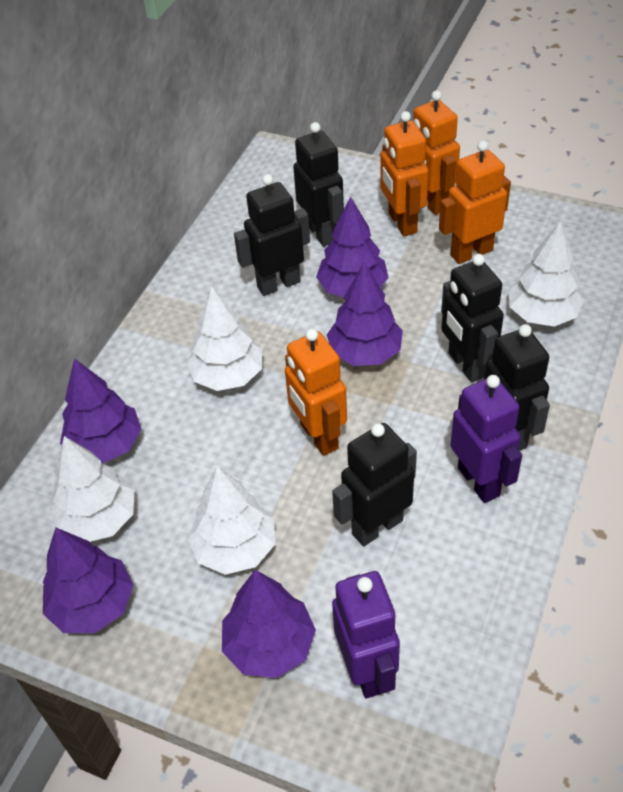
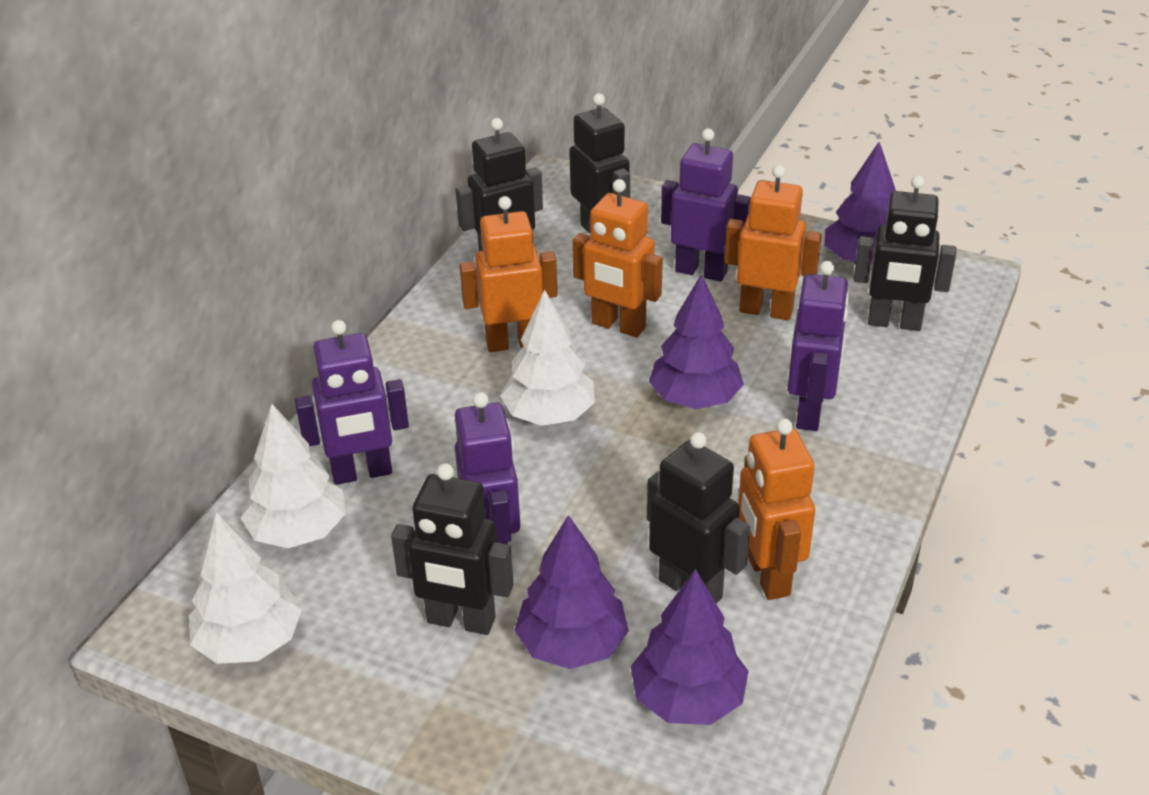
purple robot: [332,571,400,699] [450,375,522,503] = 2 -> [295,320,409,485] [455,392,520,544] [661,128,751,282] [787,261,849,431] = 4
purple tree: [43,527,133,633] [60,359,141,464] [222,570,316,678] [316,196,389,297] [327,262,403,366] = 5 -> [514,515,629,669] [630,569,749,725] [649,274,744,409] [824,142,896,265] = 4
white tree: [49,436,134,542] [186,286,262,391] [187,466,275,575] [509,222,584,327] = 4 -> [189,513,302,664] [241,404,346,548] [500,289,595,426] = 3

